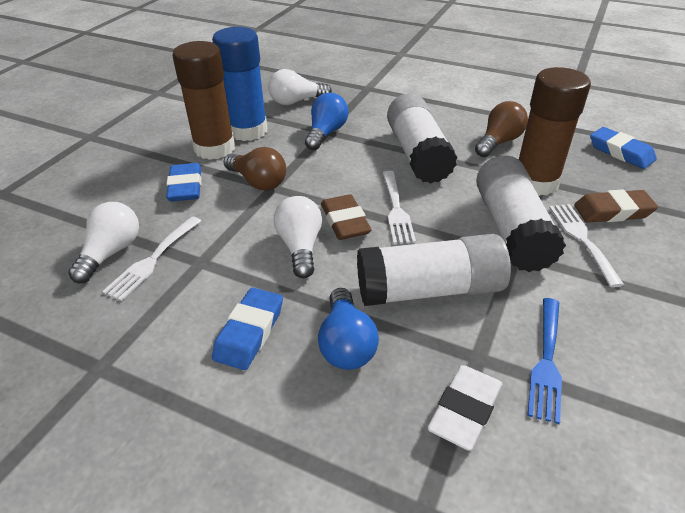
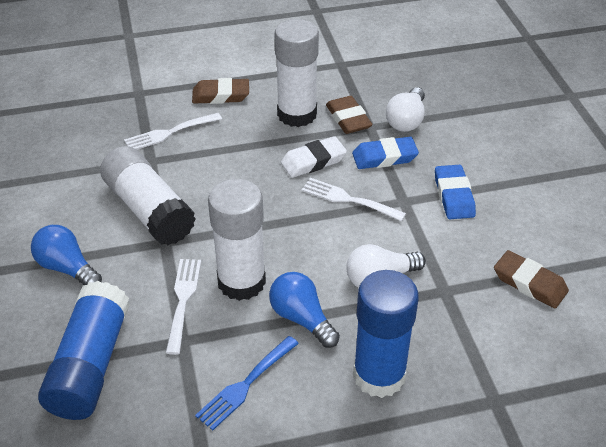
blue eraser: [166,163,202,202] [212,288,283,370] [590,127,657,169] = 3 -> [352,137,419,169] [435,165,476,219] = 2
blue glue stick: [212,27,267,141] = 1 -> [38,281,130,420] [353,270,419,398] = 2
brown eraser: [321,194,372,240] [574,189,658,223] = 2 -> [192,78,249,104] [326,96,372,134] [494,250,569,309] = 3
brown glue stick: [173,41,235,160] [519,67,591,196] = 2 -> none = 0
brown light bulb: [224,147,286,191] [475,101,528,157] = 2 -> none = 0
white light bulb: [68,202,139,283] [268,69,332,105] [274,196,322,278] = 3 -> [346,244,426,288] [386,87,425,132] = 2

